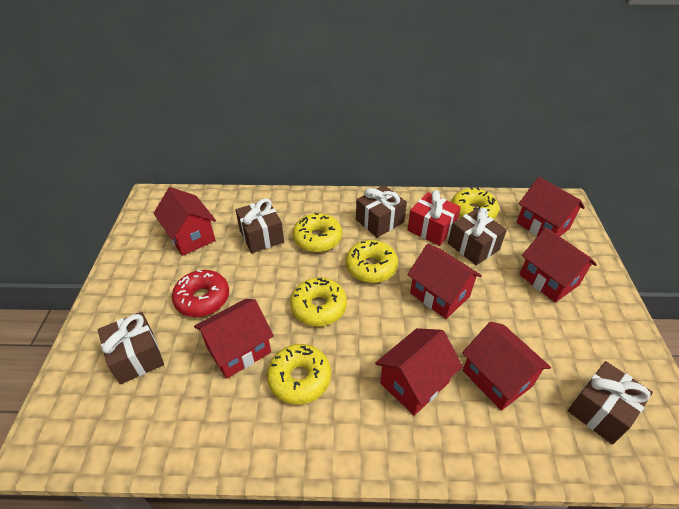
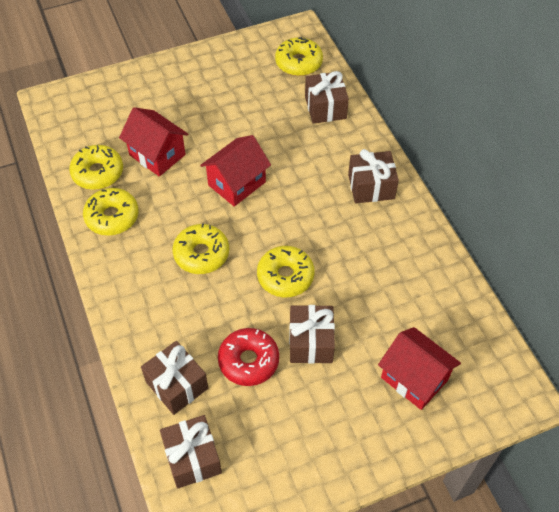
red gift: [408,190,461,246] = 1 -> none = 0
red house: [153,187,216,256] [194,299,274,379] [375,328,463,416] [407,244,482,319] [462,322,551,411] [516,177,585,236] [519,228,597,303] = 7 -> [119,107,188,177] [200,135,271,207] [378,327,461,410] = 3

